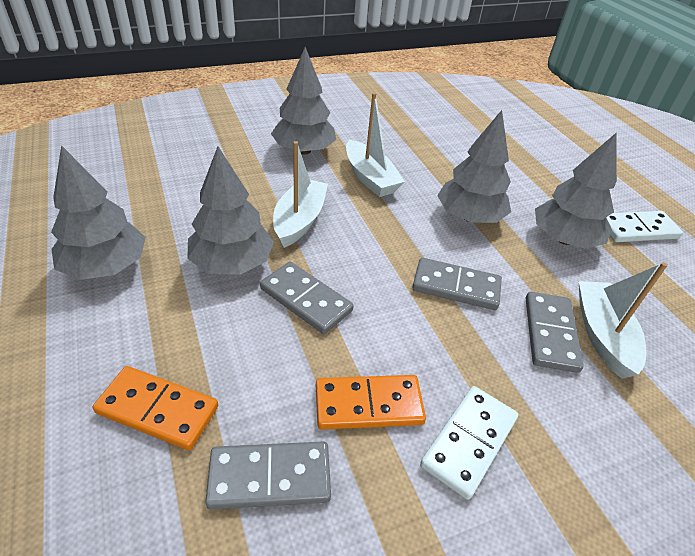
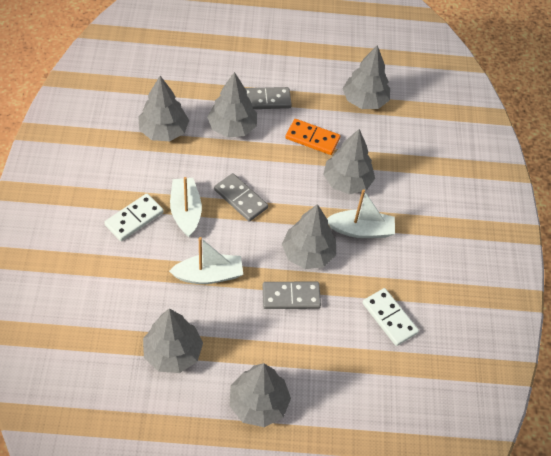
grey domino: [205,441,331,510] [260,262,354,334] [412,258,502,310] [526,292,584,373] = 4 -> [214,173,268,222] [245,87,292,109] [263,282,321,309] = 3
grey tree: [51,145,146,280] [187,146,274,275] [271,47,336,155] [437,110,511,223] [535,133,617,248] = 5 -> [138,76,189,141] [143,309,203,373] [207,72,257,138] [230,363,291,427] [282,204,336,269] [323,129,375,194] [342,45,390,109] = 7
orange domino: [93,366,218,450] [316,375,426,430] = 2 -> [285,119,340,155] = 1

